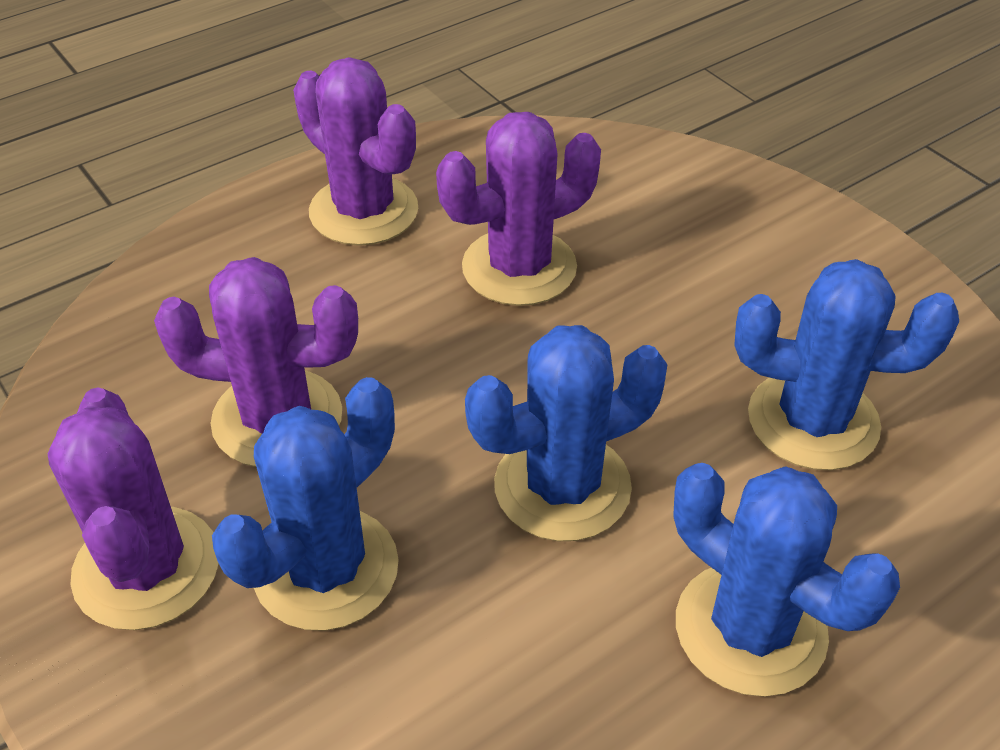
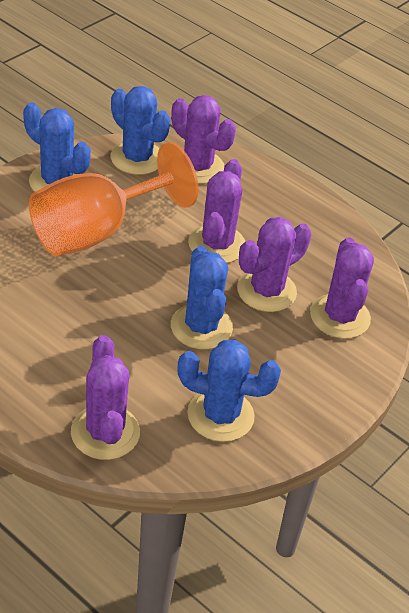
orange goblet: none = 0 -> [29,142,198,256] = 1
purple cactus: [48,387,219,630] [154,257,358,467] [293,57,418,246] [436,112,601,306] = 4 -> [71,335,140,460] [171,95,236,184] [188,159,245,263] [237,217,311,312] [310,237,374,339] = 5

